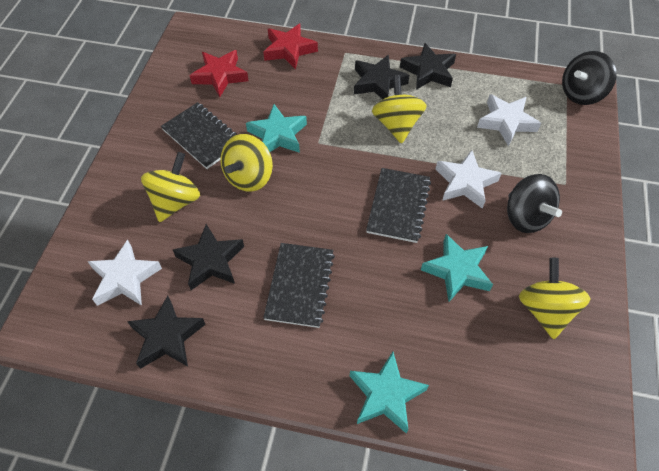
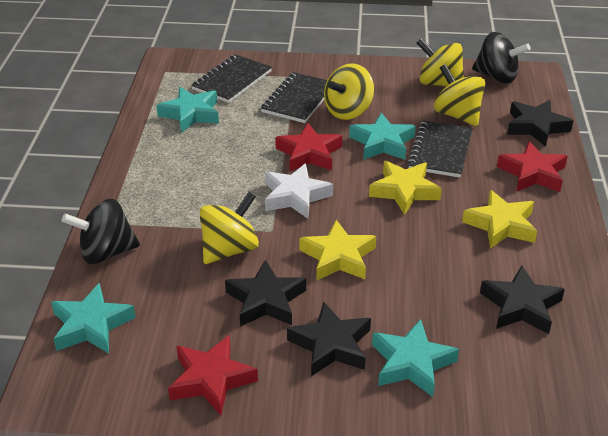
red star: [189,50,249,97] [263,24,318,70] = 2 -> [168,335,258,415] [275,123,342,171] [497,141,568,192] = 3
turquoise star: [246,104,307,153] [350,352,429,434] [421,234,493,302] = 3 -> [51,283,136,353] [156,87,219,133] [349,113,416,160] [372,319,459,397] = 4
white star: [88,240,162,306] [436,150,502,209] [477,94,541,146] = 3 -> [265,163,333,219] = 1
yellow star: none = 0 -> [300,220,376,281] [369,161,442,215] [462,190,537,249] = 3

